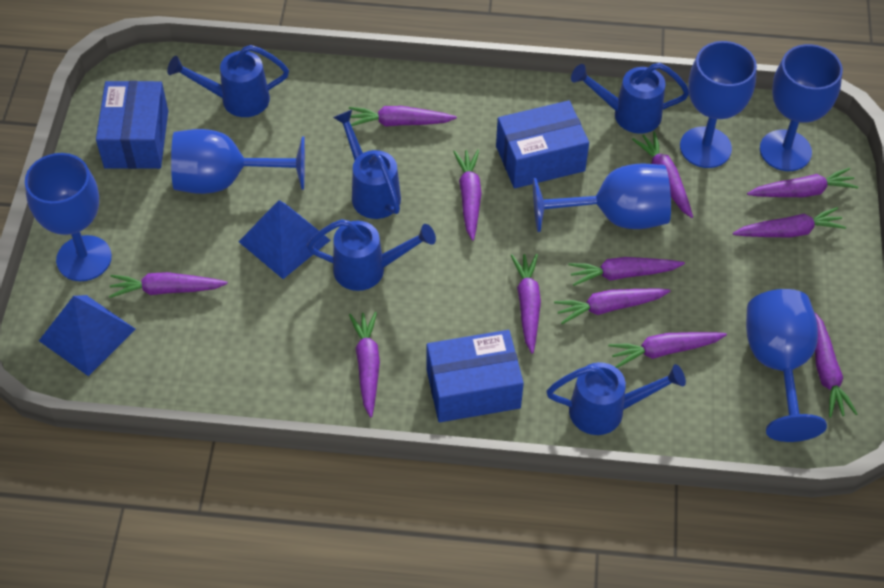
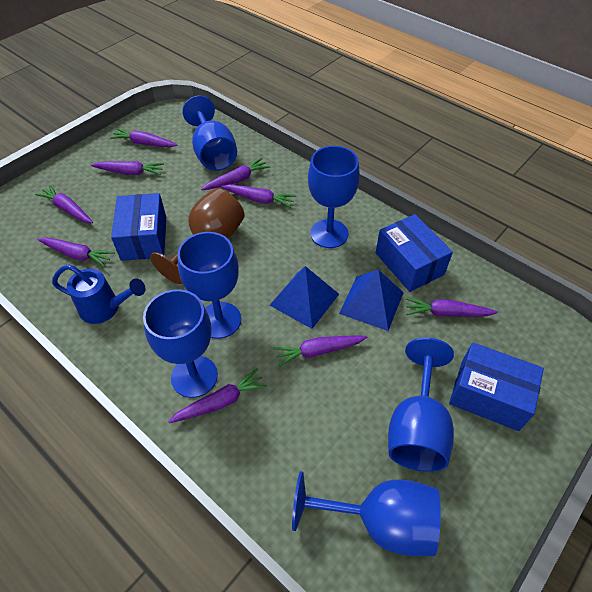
blue watering can: [167,45,289,117] [307,219,436,291] [333,110,401,219] [546,362,686,435] [571,63,689,134] = 5 -> [52,264,145,324] = 1
brown goblet: none = 0 -> [150,188,244,284] = 1
purple carrot: [109,272,228,298] [349,106,457,127] [349,312,380,417] [453,150,482,241] [511,253,541,354] [554,289,670,324] [568,257,685,286] [608,332,727,368] [632,131,693,218] [733,207,846,238] [747,168,858,197] [814,312,857,418] = 12 -> [35,185,93,223] [37,238,115,267] [91,161,164,175] [110,128,177,147] [168,368,267,423] [201,158,270,190] [221,184,296,208] [273,335,367,367] [405,298,498,317] = 9

